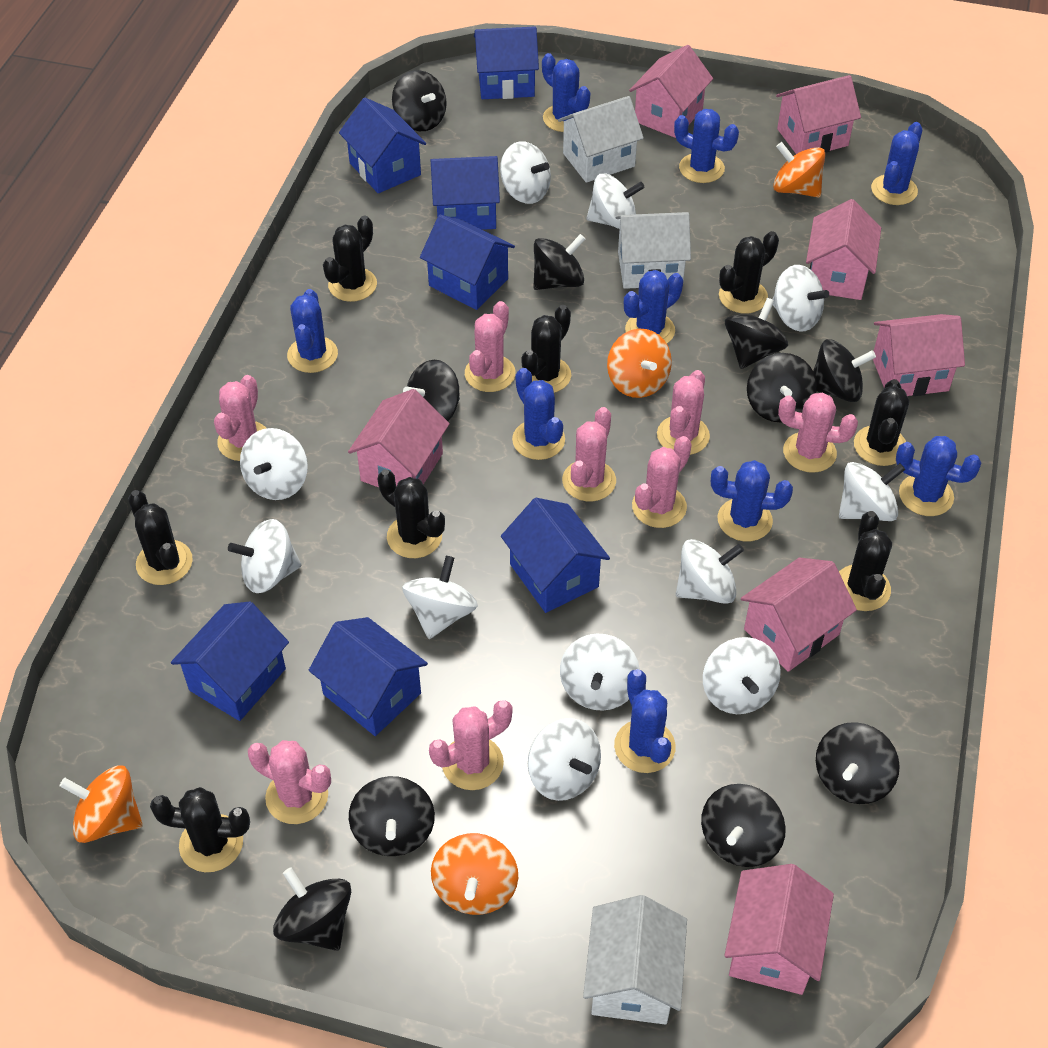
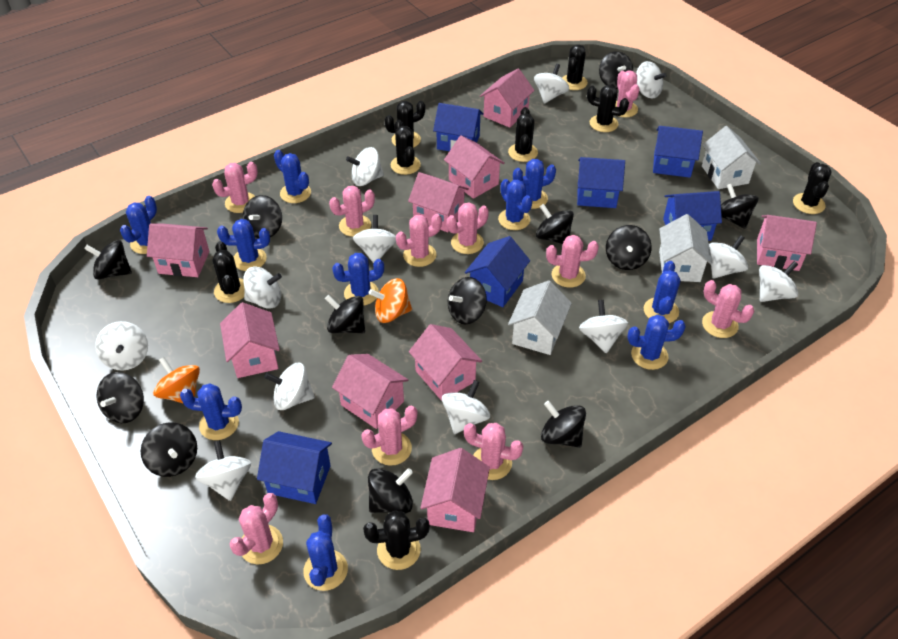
black spinning top: [273,868,351,951] [349,776,435,856] [392,70,447,131] [403,360,460,421] [533,234,585,290] [701,784,786,867] [725,298,788,369] [747,353,817,423] [813,339,876,402] [816,722,900,804] = 10 -> [84,240,132,280] [97,372,144,423] [141,422,197,477] [243,195,282,239] [325,295,365,333] [368,468,413,514] [448,277,487,325] [536,204,574,244] [541,401,586,448] [599,51,633,89] [606,225,652,270] [721,183,758,229] = 12
blue cactus: [287,289,338,373] [512,368,565,460] [542,53,590,132] [614,669,676,773] [624,270,683,343] [674,109,739,183] [711,460,793,541] [871,122,923,205] [896,436,981,516] = 9 -> [120,196,157,254] [180,384,242,440] [217,219,270,271] [274,150,311,203] [303,514,348,591] [332,253,384,306] [498,179,532,230] [513,159,556,209] [627,315,686,370] [644,261,680,323] = 10
blue house: [171,601,289,721] [309,617,428,736] [339,98,426,193] [420,215,515,310] [431,156,500,230] [474,26,539,99] [501,498,610,613] = 7 -> [257,431,332,504] [433,103,484,151] [465,236,530,307] [577,157,625,208] [653,126,703,178] [663,191,722,241] = 6
orange spinning top: [60,765,143,843] [431,833,518,915] [607,329,672,398] [773,142,825,197] = 4 -> [153,357,200,404] [368,278,412,323] = 2
pink cactus: [214,375,267,461] [248,740,331,824] [429,700,512,790] [465,301,516,392] [562,407,616,501] [632,436,692,528] [657,370,710,455] [778,392,858,473] = 8 -> [212,162,258,213] [229,493,283,564] [329,186,375,237] [361,406,418,466] [396,214,442,267] [447,203,489,254] [464,423,523,480] [546,235,599,288] [615,70,640,117] [702,280,754,338] = 10
pink house: [348,389,450,487] [629,45,713,138] [724,864,834,995] [741,557,857,672] [776,75,861,154] [806,199,881,300] [873,314,965,396] = 7 -> [147,223,209,277] [220,302,280,378] [332,354,408,429] [408,172,469,232] [409,324,482,401] [420,448,490,532] [444,135,505,199] [480,68,535,128] [757,215,817,271] = 9
white spinning top: [228,519,302,593] [240,428,308,500] [402,556,478,639] [500,141,551,204] [528,718,601,801] [560,634,640,711] [587,173,645,229] [676,539,744,604] [703,637,780,714] [772,265,829,332] [839,462,905,521] = 11 -> [95,321,148,371] [195,440,251,501] [243,267,282,309] [264,363,315,410] [346,147,384,186] [353,215,396,263] [442,380,490,434] [534,64,569,103] [579,300,628,353] [636,61,667,99] [709,235,749,279] [759,261,799,302] = 12

